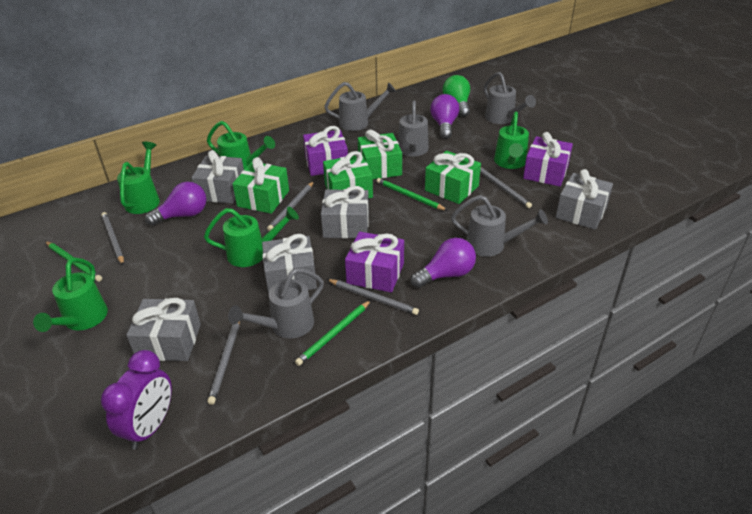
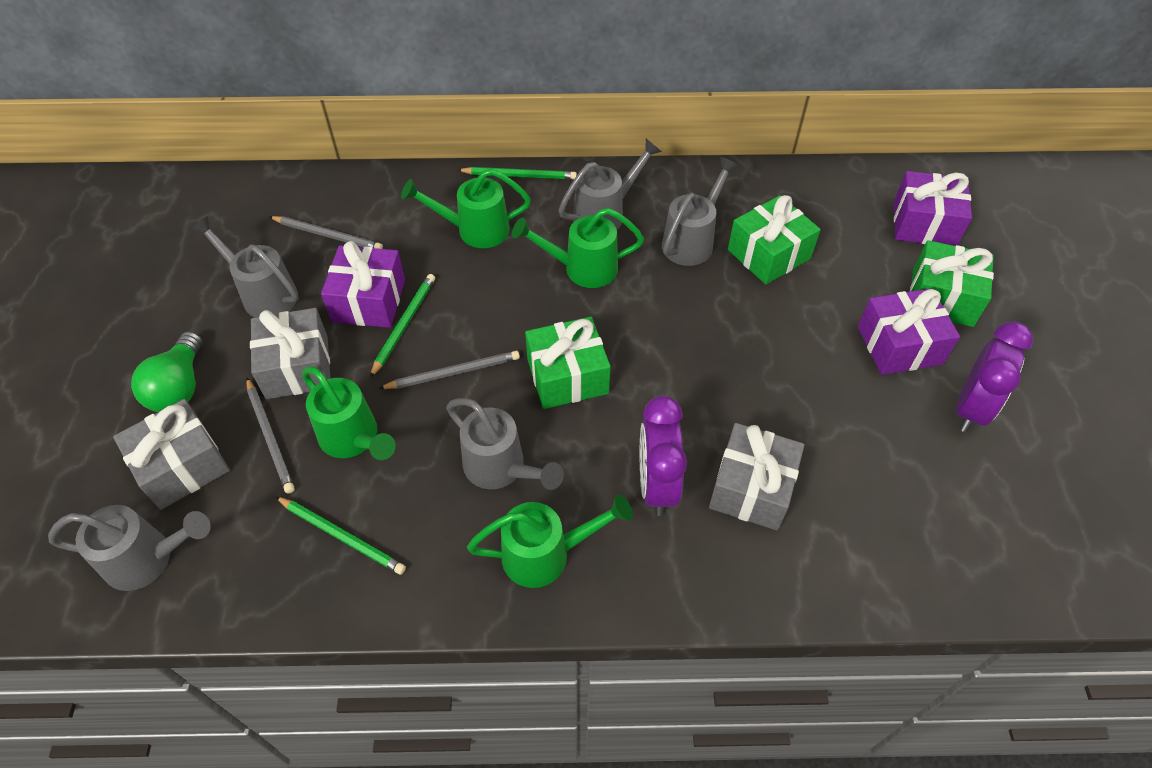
green gift: [232,157,289,214] [323,151,373,198] [358,130,402,179] [425,151,481,204] = 4 -> [525,317,611,409] [728,195,821,285] [910,240,994,327] = 3
green watering can: [33,258,108,332] [117,142,160,214] [204,207,299,267] [207,121,275,170] [494,111,529,169] = 5 -> [302,366,396,460] [401,169,531,248] [467,494,633,588] [512,208,644,288] = 4
grey gift: [126,298,201,361] [191,150,244,204] [262,234,317,295] [321,186,369,239] [556,169,613,230] = 5 -> [113,399,230,510] [250,308,331,399] [709,423,805,530] = 3
grey pencil: [101,212,124,265] [207,321,240,405] [267,181,314,231] [327,279,419,315] [480,167,532,208] = 5 -> [246,378,295,494] [269,216,383,249] [378,351,520,389] = 3
purple clock: [101,350,172,450] = 1 -> [640,396,687,516] [956,322,1033,432] = 2
purple light bulb: [145,182,206,226] [411,238,476,288] [430,94,459,139] = 3 -> none = 0

